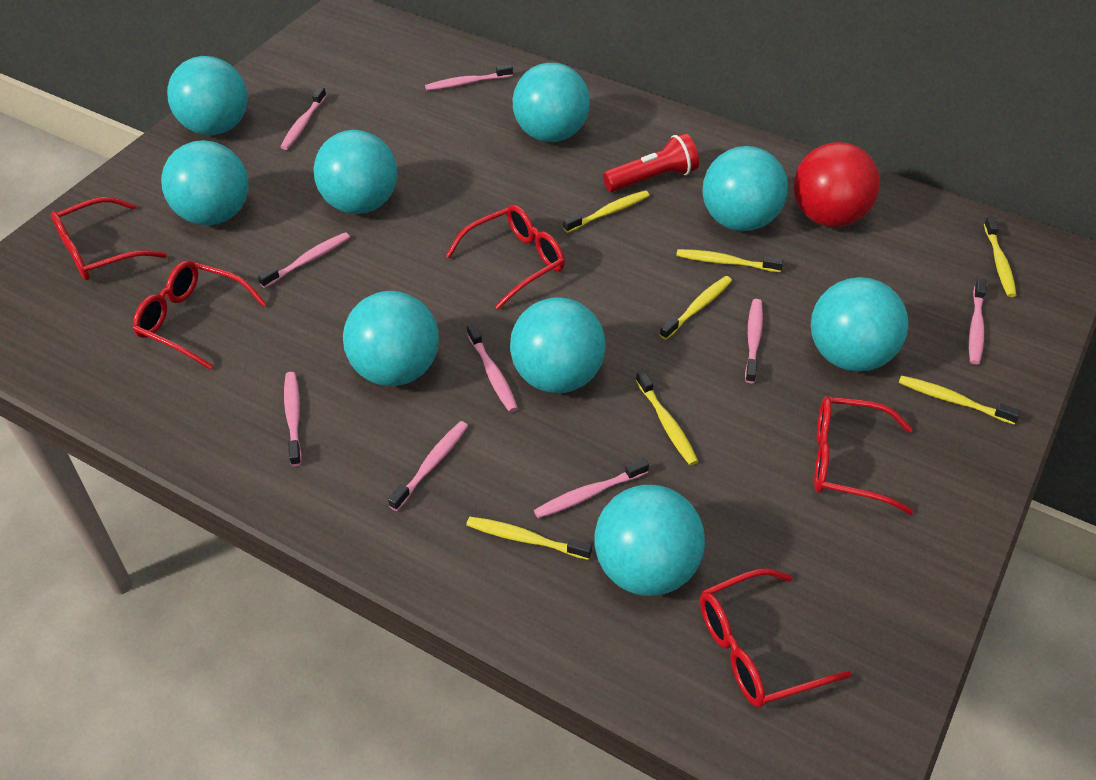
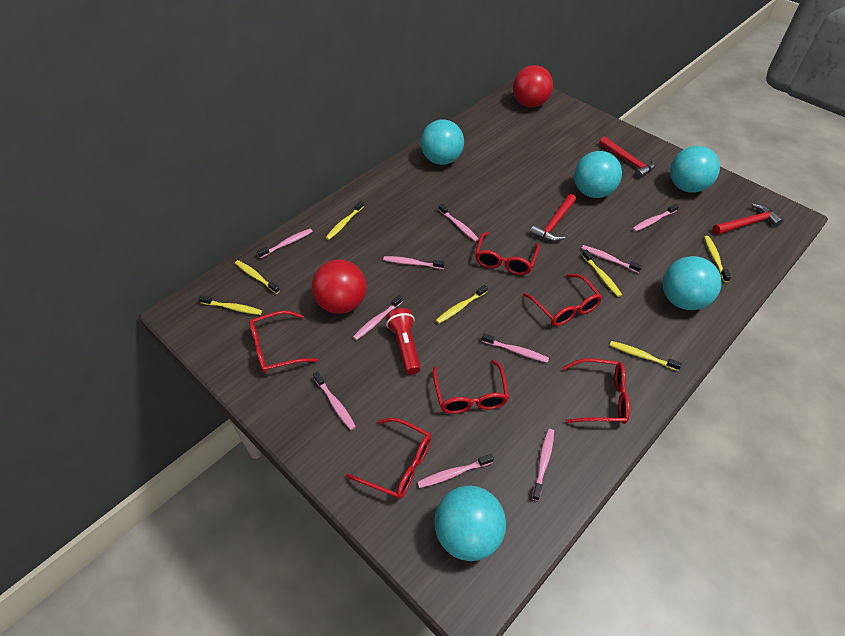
pink toothbrush: [258,232,350,288] [281,87,326,150] [284,372,302,466] [388,421,468,511] [425,64,513,91] [467,323,518,412] [534,458,649,518] [745,299,763,383] [969,278,986,365] = 9 -> [257,229,313,258] [313,372,356,430] [353,295,403,340] [383,256,445,269] [417,454,494,488] [438,204,479,242] [482,333,549,363] [532,429,554,501] [581,245,642,273] [632,204,679,232] = 10
red ball: [793,142,880,227] = 1 -> [312,259,366,314] [513,65,553,107] = 2
red glasses: [51,197,167,280] [133,261,266,369] [446,205,565,309] [700,569,852,707] [814,396,914,515] = 5 -> [249,311,318,373] [346,418,432,499] [433,360,509,414] [475,232,540,275] [523,274,602,326] [562,359,630,424] = 6
red hammer: none = 0 -> [530,194,576,242] [599,136,656,178] [713,203,784,235] = 3
turquoise ball: [161,140,249,225] [167,56,248,135] [313,130,397,214] [343,291,439,386] [510,297,606,393] [513,63,590,142] [594,485,705,596] [702,146,788,231] [811,277,908,372] = 9 -> [421,119,464,165] [434,485,506,561] [574,151,622,198] [663,256,722,310] [670,146,720,193] = 5

